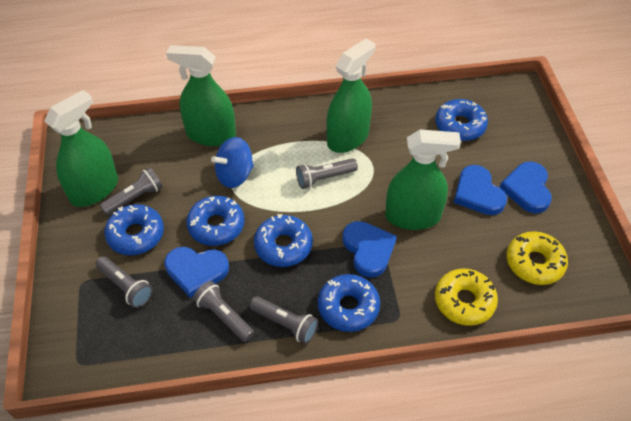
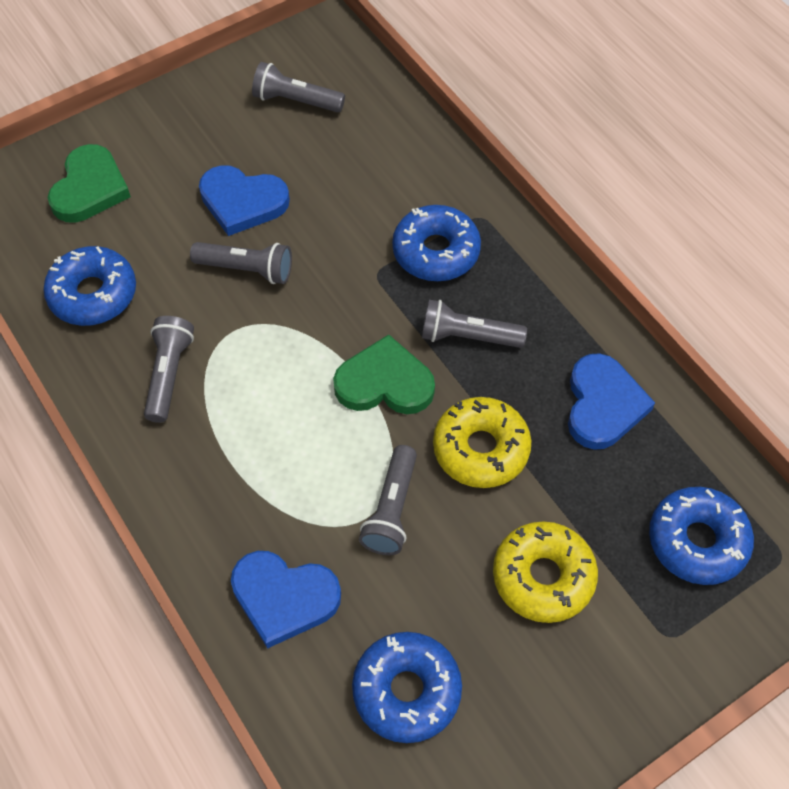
blue donut: [104,204,164,255] [186,196,245,246] [254,214,313,267] [318,274,380,332] [436,99,488,141] = 5 -> [43,246,136,326] [352,632,462,743] [392,205,481,281] [649,487,754,585] = 4
blue heart: [165,247,229,298] [342,221,397,278] [454,165,507,215] [499,161,552,214] = 4 -> [199,165,290,236] [231,551,341,649] [568,353,655,450] = 3
blue spinning top: [211,137,254,188] = 1 -> none = 0
green heart: none = 0 -> [48,144,131,223] [333,334,435,414] = 2
green spray bottle: [44,90,118,207] [166,45,236,146] [327,38,376,153] [385,130,461,230] = 4 -> none = 0

